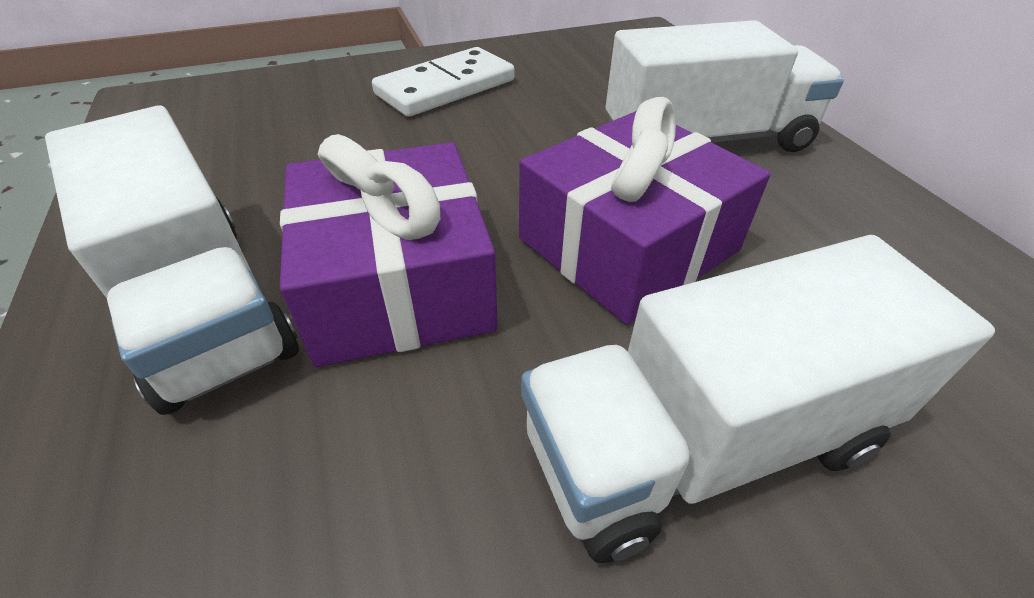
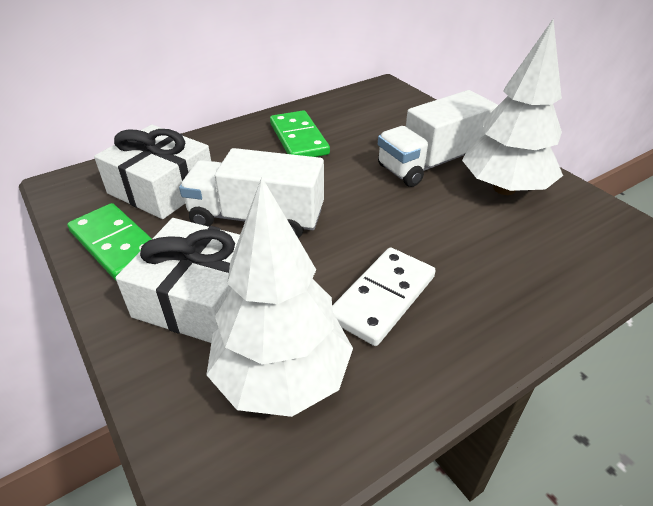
green domino: none = 0 -> [67,203,152,280] [270,110,330,157] = 2
purple gift: [280,134,498,367] [519,97,770,325] = 2 -> none = 0
white gift: none = 0 -> [94,125,211,219] [115,218,240,343] = 2
white tree: none = 0 -> [207,177,353,417] [462,19,563,195] = 2
white truck: [45,105,299,415] [521,235,995,563] [606,20,844,152] = 3 -> [179,148,324,238] [378,90,498,187] = 2

